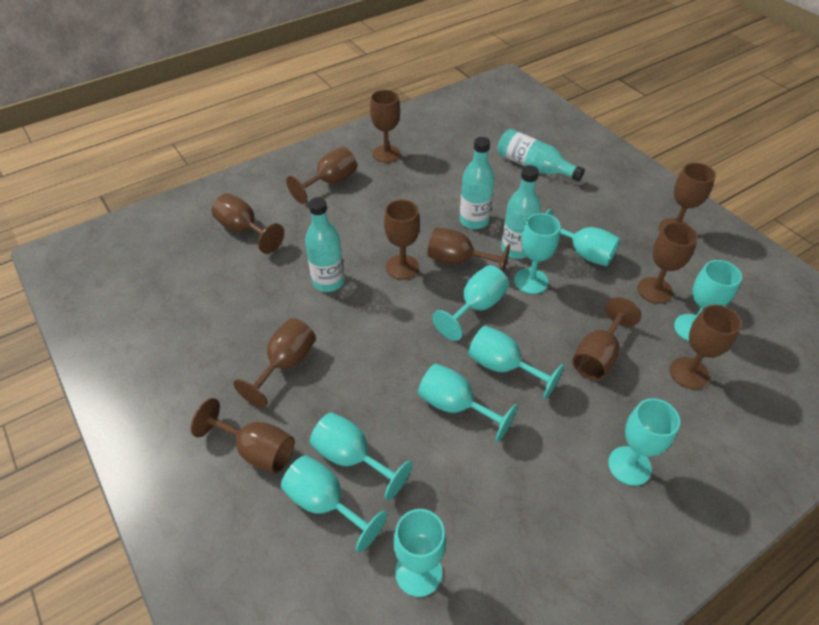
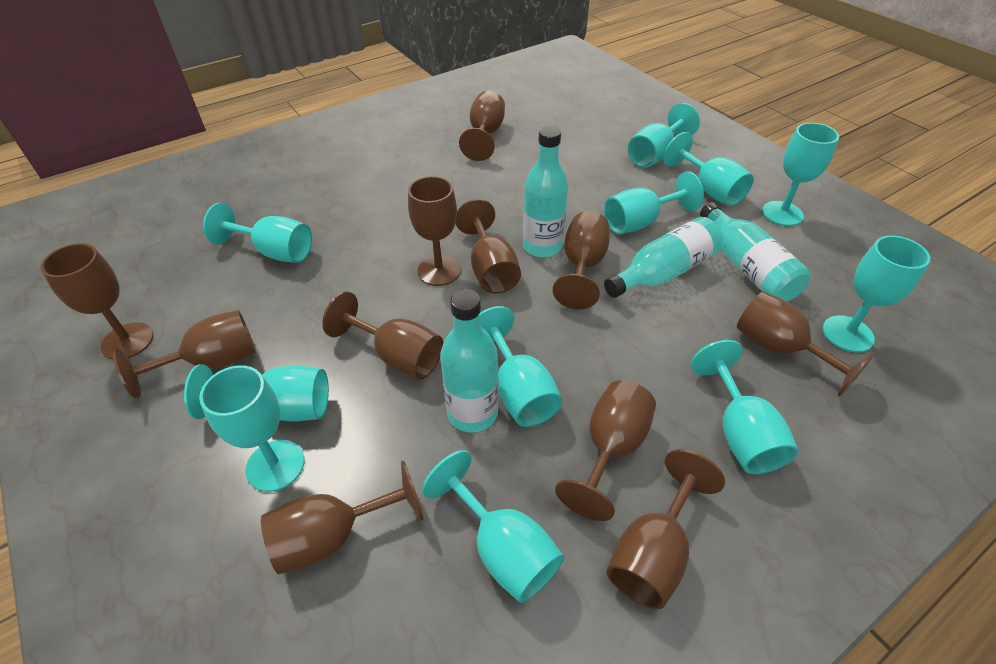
turquoise goblet: [281,455,387,553] [310,412,412,500] [393,509,446,597] [418,364,517,442] [432,265,509,341] [468,326,564,400] [514,213,561,294] [545,209,620,267] [608,398,680,486] [674,260,742,341] = 10 -> [184,365,329,421] [199,365,304,492] [203,203,312,263] [422,450,564,603] [479,306,562,427] [604,171,704,234] [628,103,700,168] [663,132,754,206] [691,340,799,474] [762,123,839,226] [822,235,930,353] = 11

